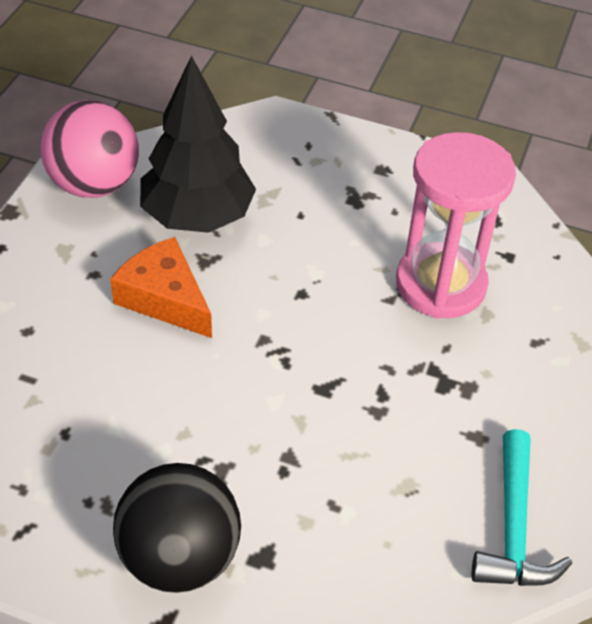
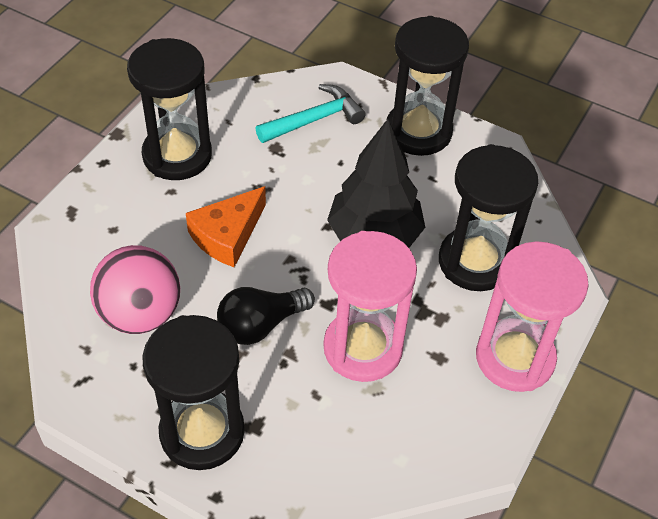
black ball: [113,463,241,593] = 1 -> none = 0
black hourglass: none = 0 -> [127,38,212,180] [142,315,245,470] [387,16,469,156] [439,144,538,291] = 4
black light bulb: none = 0 -> [217,287,315,345] = 1
pink hourglass: [396,132,516,319] = 1 -> [323,231,417,382] [476,241,589,392] = 2

